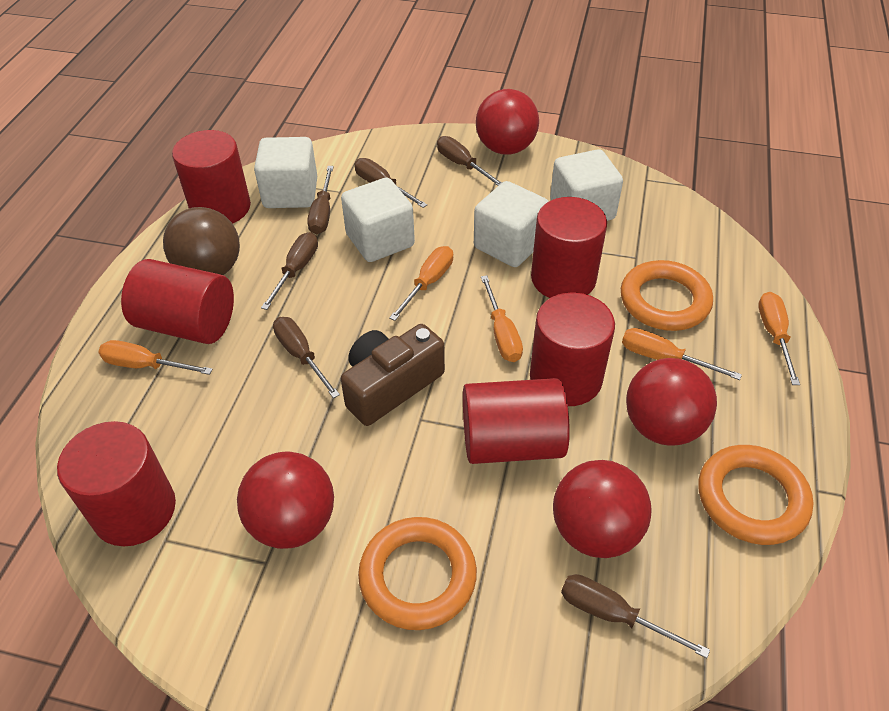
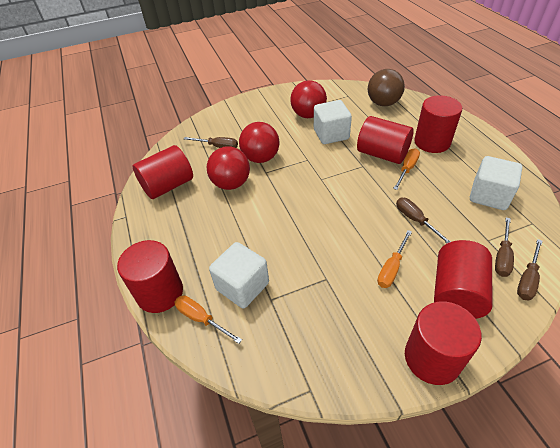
brown camera: [341,324,445,426] = 1 -> none = 0
brown screwdriver: [261,232,318,310] [273,317,340,398] [307,166,334,234] [354,158,427,208] [437,136,502,186] [561,574,710,658] = 6 -> [184,137,238,148] [396,198,451,243] [495,218,514,277] [517,239,542,300] = 4
orange ring: [358,517,477,630] [621,260,713,331] [699,445,814,545] = 3 -> none = 0
orange screwdriver: [98,340,213,375] [389,246,453,321] [481,275,523,362] [622,328,742,380] [758,292,800,385] = 5 -> [174,295,242,344] [377,230,412,288] [393,148,420,190] = 3
red ball: [237,451,334,549] [476,89,539,154] [553,460,652,558] [626,358,717,446] = 4 -> [207,147,250,190] [239,122,279,163] [290,80,327,118] = 3
white cube: [254,137,317,208] [341,178,415,262] [474,181,549,267] [550,149,623,221] = 4 -> [209,242,269,308] [314,100,352,144] [470,156,522,210] = 3

